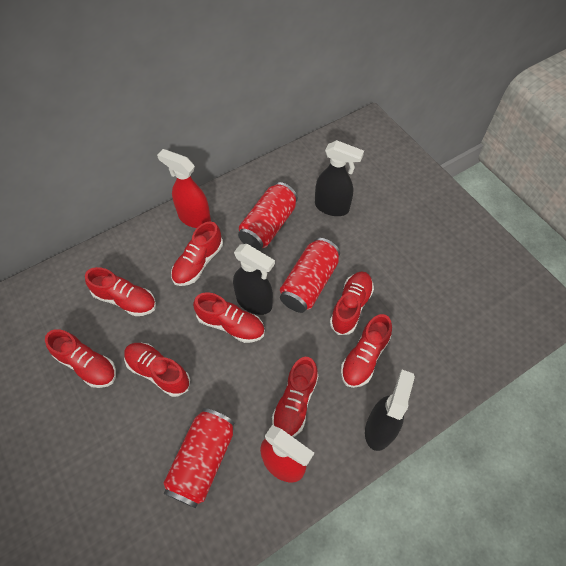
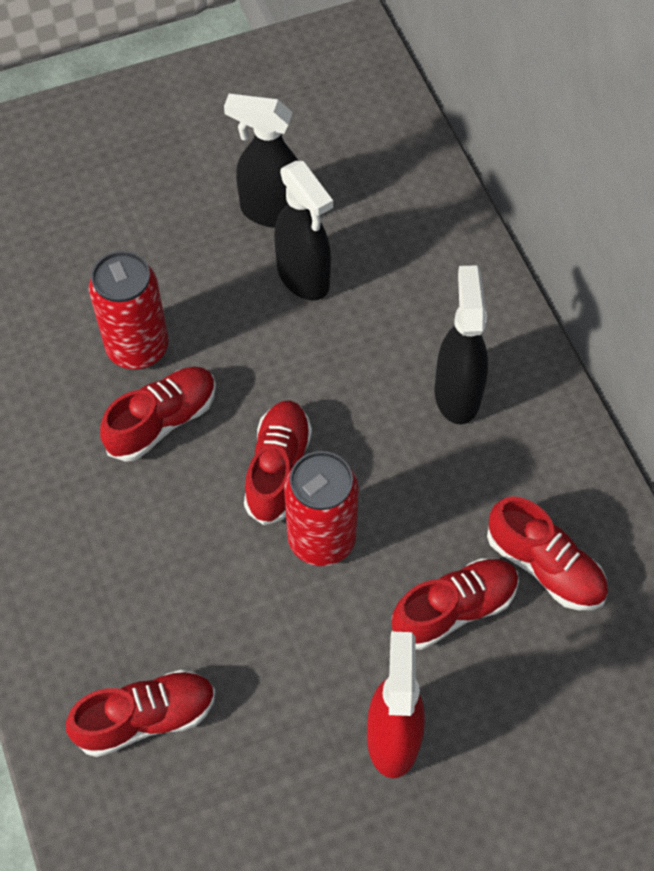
red can: [164,408,235,508] [238,182,298,250] [280,238,340,313] = 3 -> [89,251,168,370] [284,451,359,566] = 2
red shoe: [45,329,116,388] [85,267,156,316] [124,343,190,397] [171,221,223,286] [193,292,265,343] [272,357,318,437] [330,271,374,335] [341,314,392,388] = 8 -> [66,669,216,757] [100,367,216,462] [244,400,312,525] [392,558,519,650] [487,496,608,610] = 5
red spray bottle: [157,149,211,228] [260,425,314,482] = 2 -> [367,631,425,778] = 1

